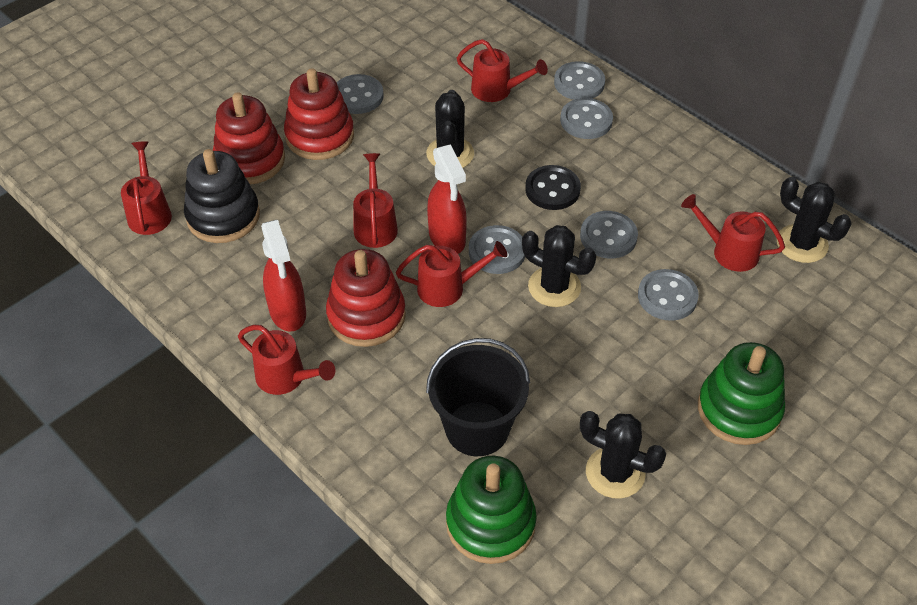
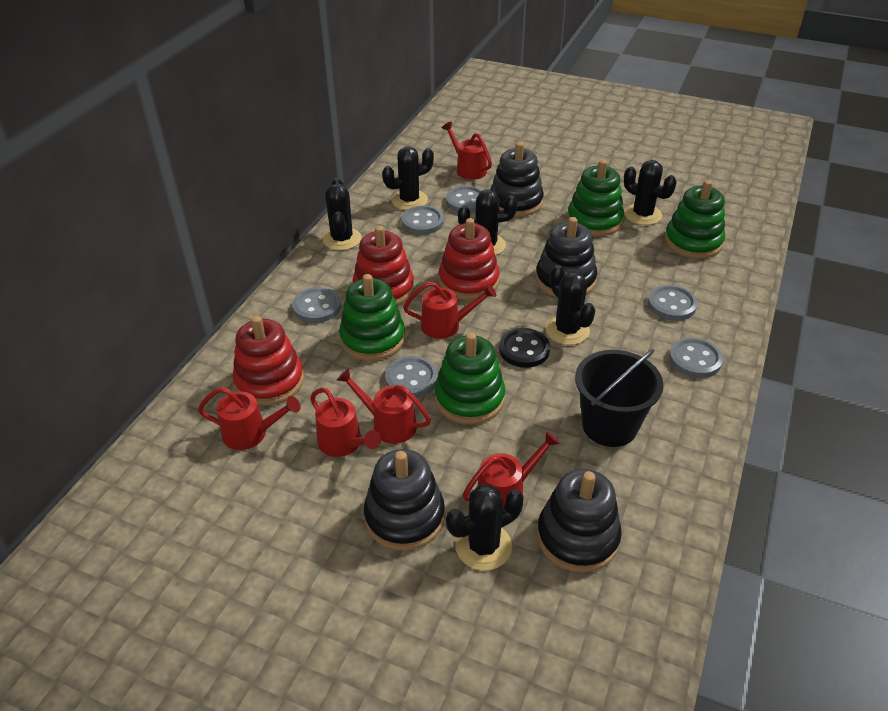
black cactus: [426,90,474,168] [522,225,596,307] [580,411,666,499] [776,177,851,263] = 4 -> [322,178,362,250] [382,146,434,210] [446,484,524,571] [458,189,517,255] [545,265,595,345] [624,160,677,225] = 6
black stacking toy: [184,149,260,243] = 1 -> [364,449,445,551] [490,142,544,217] [536,217,597,297] [537,469,622,573] = 4
green stacking toy: [446,455,537,564] [698,342,785,445] = 2 -> [339,274,405,361] [434,333,505,424] [567,160,624,236] [665,180,725,259] = 4
red spray bottle: [261,220,306,332] [427,144,467,254] = 2 -> none = 0

